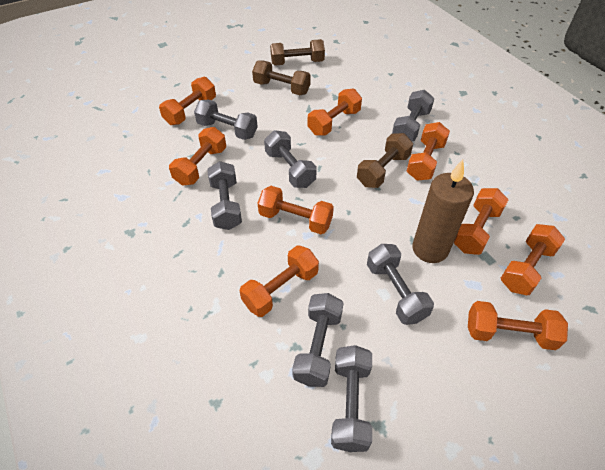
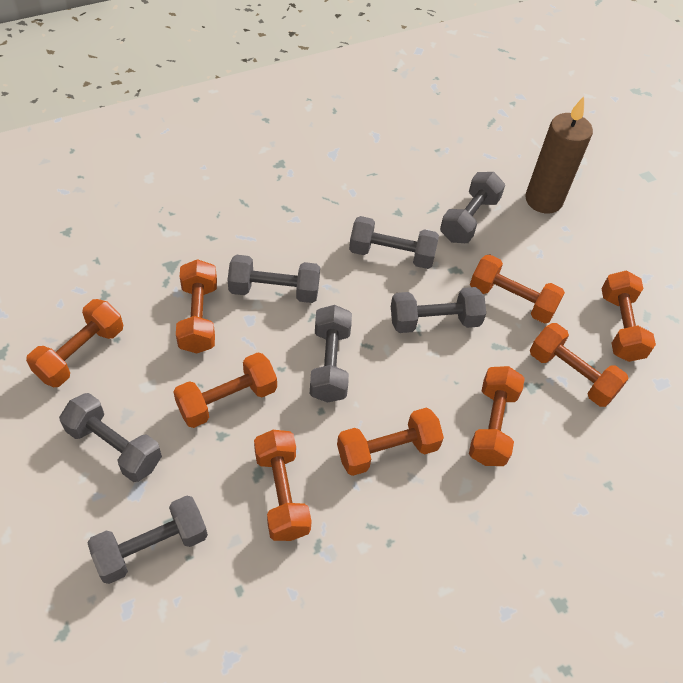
brown dumbbell: [252,60,311,95] [270,39,325,66] [357,133,413,188] = 3 -> none = 0

